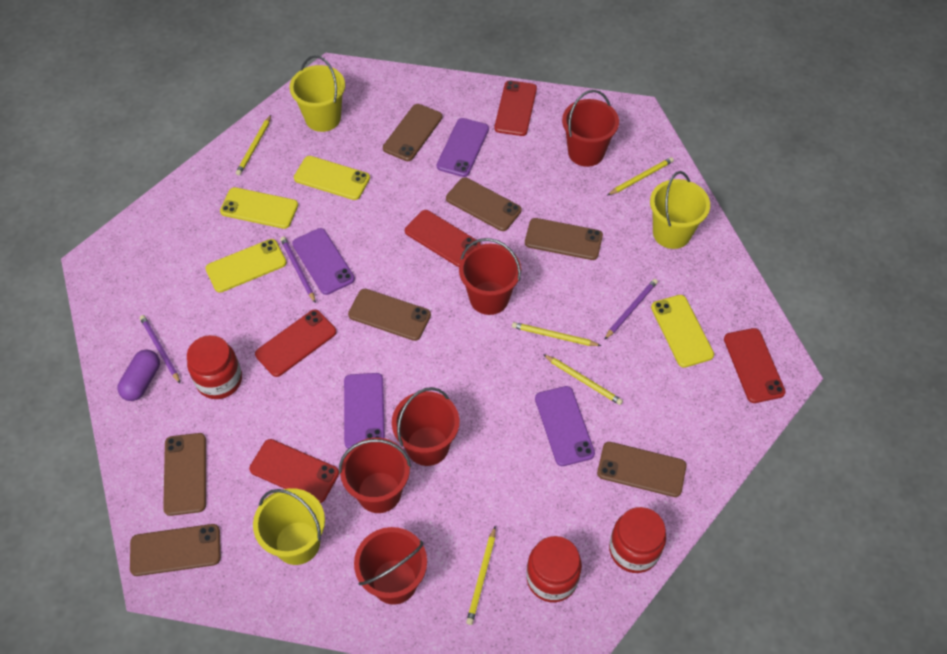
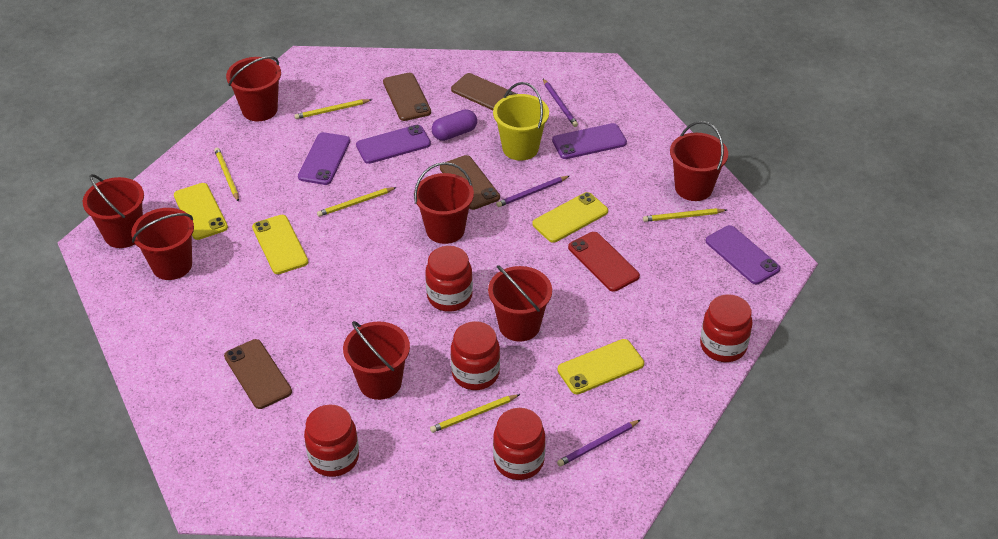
brown phone: [130,524,221,576] [163,433,206,516] [348,289,431,341] [383,104,442,161] [446,177,522,231] [525,218,603,260] [597,442,686,497] = 7 -> [224,339,292,409] [383,73,431,121] [440,155,500,210] [451,73,517,110] = 4
red bucket: [339,438,411,513] [354,527,427,605] [392,387,460,466] [459,238,521,315] [562,90,619,167] = 5 -> [83,174,144,248] [131,208,194,280] [226,56,281,121] [343,321,410,400] [414,162,474,244] [488,265,552,341] [670,121,728,201] = 7
red jar: [187,335,242,399] [526,536,582,602] [609,507,666,573] = 3 -> [304,405,359,477] [425,246,473,312] [451,321,500,390] [493,408,545,480] [700,294,753,362] = 5
red phone: [249,439,339,503] [255,310,337,377] [405,210,481,267] [494,80,537,136] [724,328,786,403] = 5 -> [568,232,640,292] = 1
yellow bucket: [253,488,325,565] [289,55,345,132] [650,171,710,249] = 3 -> [493,82,549,161] = 1

